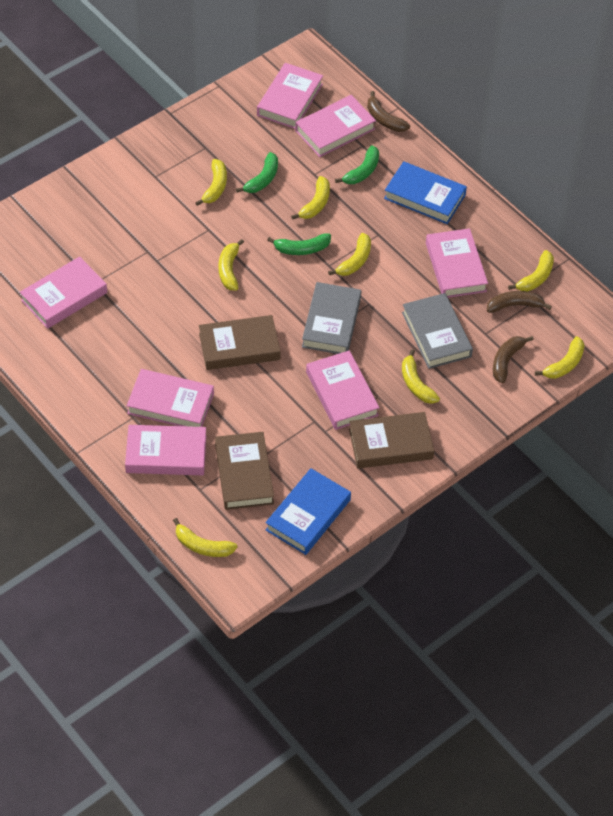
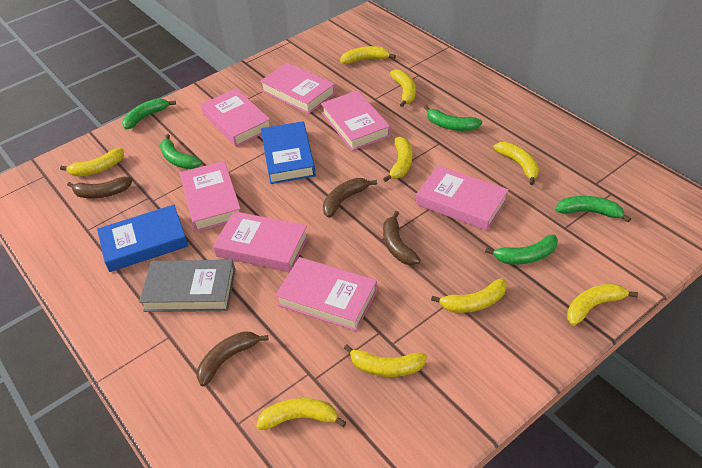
brown banana: [367,91,410,132] [487,291,552,313] [493,336,534,383] = 3 -> [67,177,133,198] [197,331,268,386] [323,178,377,218] [383,211,421,265] = 4
brown book: [199,315,281,370] [215,432,274,510] [349,412,434,469] = 3 -> none = 0
green banana: [236,152,278,193] [267,233,331,255] [335,145,379,184] = 3 -> [122,98,176,130] [160,134,202,169] [424,105,482,131] [485,235,558,264] [556,196,631,222] = 5
grey book: [302,282,361,354] [402,293,473,369] = 2 -> [139,260,235,312] = 1
yellow banana: [173,518,237,557] [195,159,227,206] [218,239,244,291] [291,176,330,220] [328,233,371,276] [402,349,440,404] [508,250,554,291] [535,336,585,379] = 8 -> [60,148,124,176] [256,398,346,430] [340,46,396,64] [344,344,427,377] [383,137,412,182] [390,69,416,107] [431,278,507,313] [493,142,539,185] [567,284,638,326] = 9

